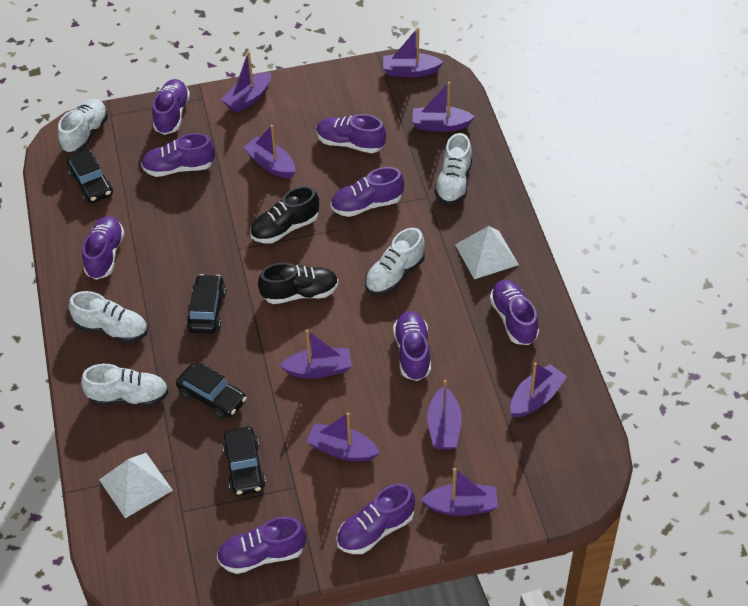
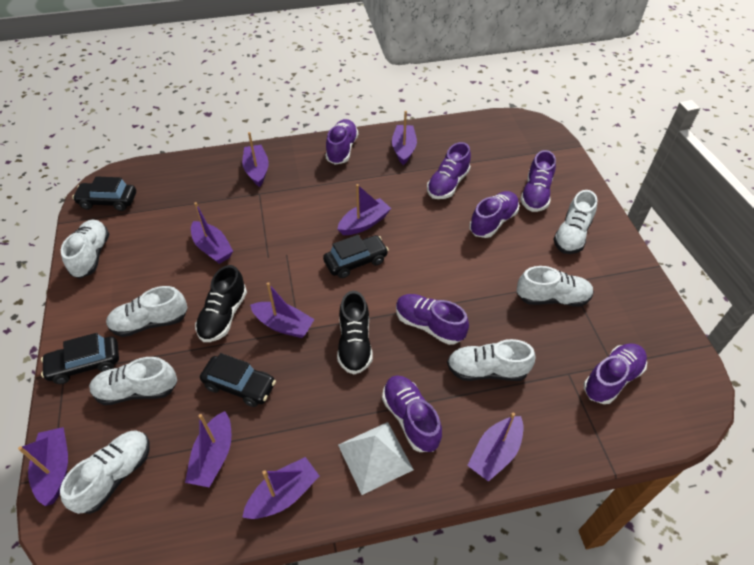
purple shoe: [82,216,124,280] [141,133,215,177] [152,79,190,135] [217,516,306,574] [316,114,386,153] [331,167,404,217] [336,484,415,554] [393,311,431,381] [490,280,539,345] = 9 -> [326,119,358,165] [382,375,442,452] [396,294,469,345] [427,142,471,199] [469,191,519,238] [520,150,556,212] [584,343,647,404] = 7
white pyramid: [99,453,173,518] [455,226,519,279] = 2 -> [338,422,414,495] = 1
white shoe: [58,99,108,153] [69,291,148,343] [81,364,169,406] [365,228,425,295] [434,133,472,205] = 5 -> [60,430,150,514] [61,220,109,279] [89,357,177,405] [106,286,187,337] [447,339,536,381] [517,266,594,307] [554,190,597,254] = 7

